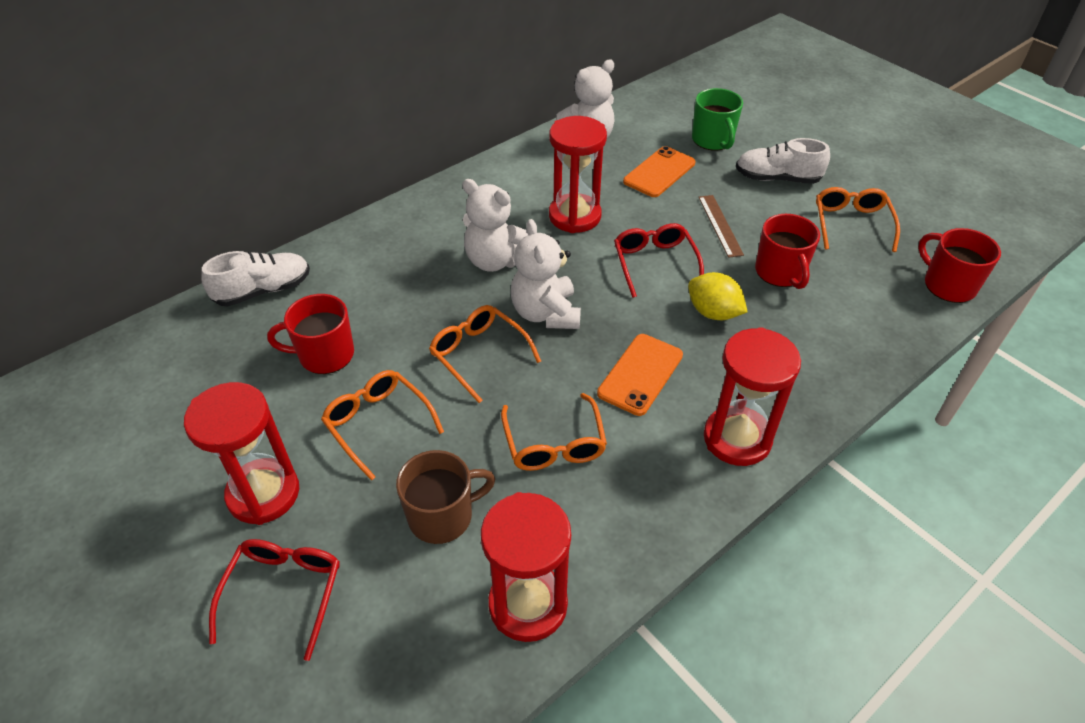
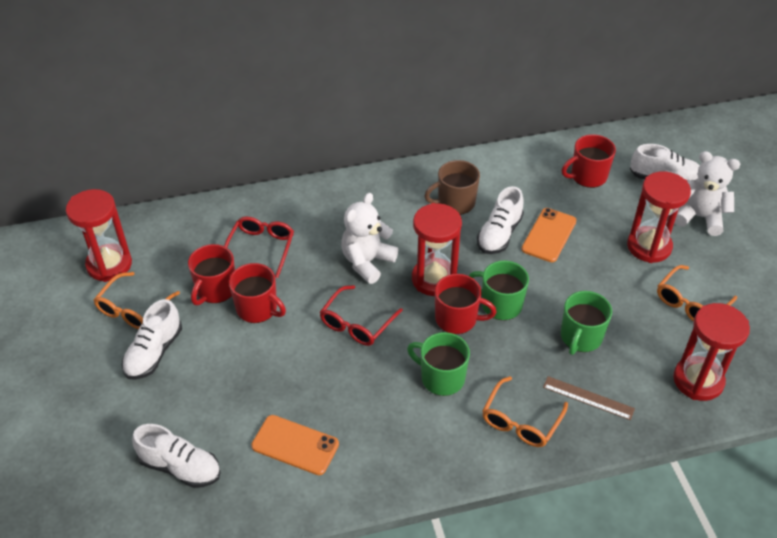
green mug: [692,88,743,151] = 1 -> [407,332,470,396] [469,260,529,320] [561,291,612,355] = 3
orange glasses: [321,370,444,481] [429,305,541,403] [501,393,607,471] [816,187,900,252] = 4 -> [94,272,180,329] [482,376,568,447] [657,265,737,322] = 3
red mug: [267,294,354,374] [755,214,820,289] [918,228,1001,303] = 3 -> [188,244,235,305] [229,263,286,323] [435,274,497,334] [561,134,616,188] = 4
white shoe: [201,251,310,307] [736,138,830,184] = 2 -> [122,299,182,380] [132,424,221,488] [477,186,524,254] [630,144,700,182] = 4
white teddy bear: [462,179,528,272] [511,219,581,329] [556,60,615,138] = 3 -> [341,193,398,284] [675,151,740,236] = 2
yellow lemon: [688,272,747,320] = 1 -> none = 0

